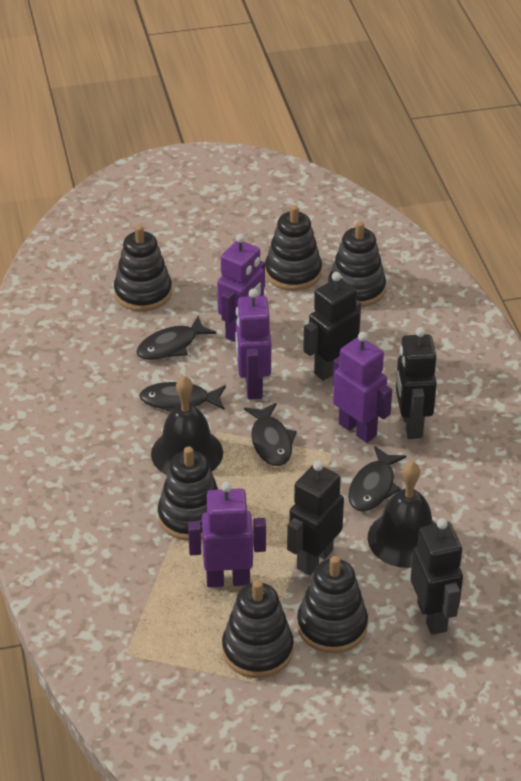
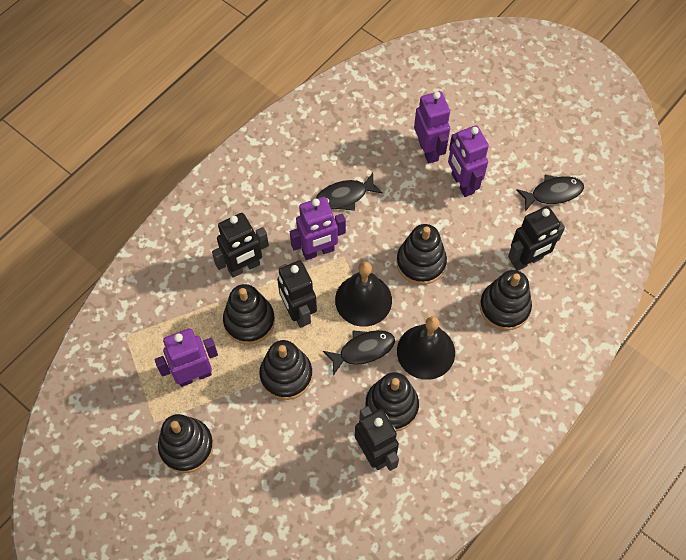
black fish: [136,316,216,360] [139,382,226,412] [244,403,297,466] [348,446,406,511] = 4 -> [316,173,383,211] [323,330,395,376] [516,175,584,211] = 3

